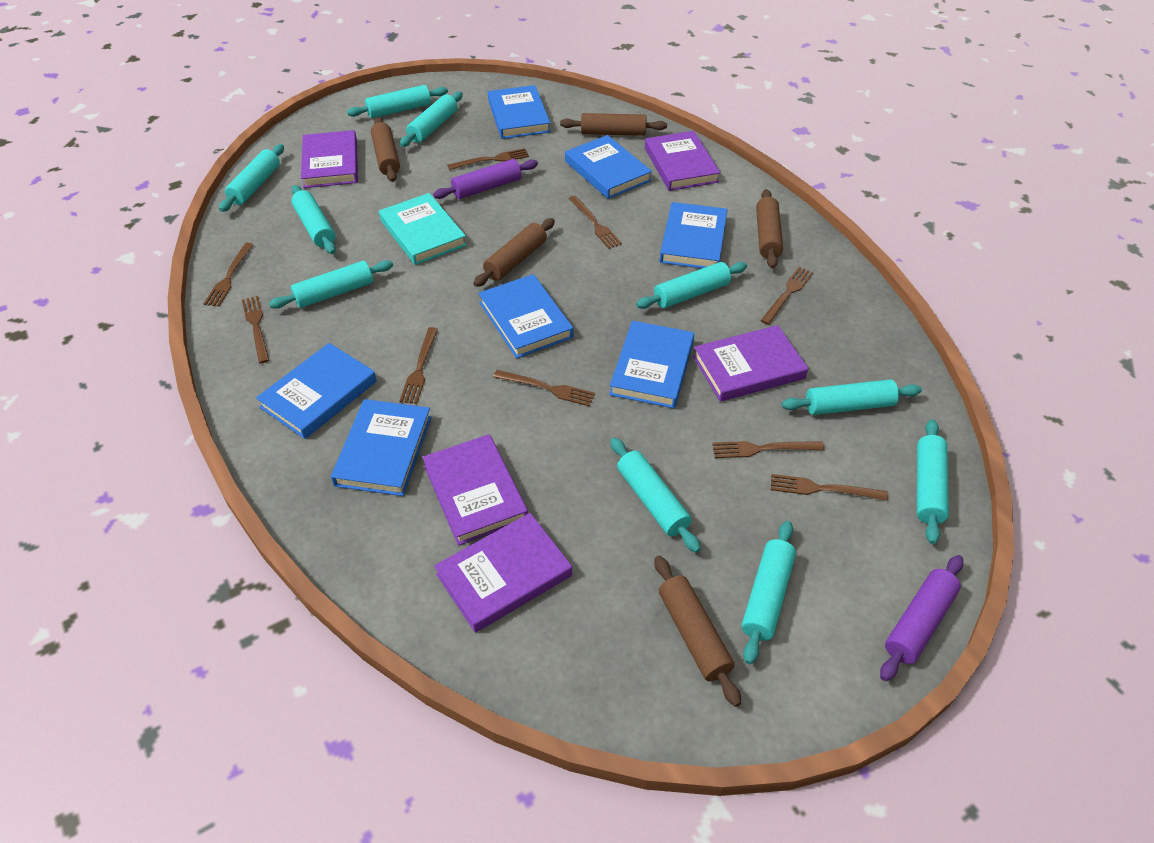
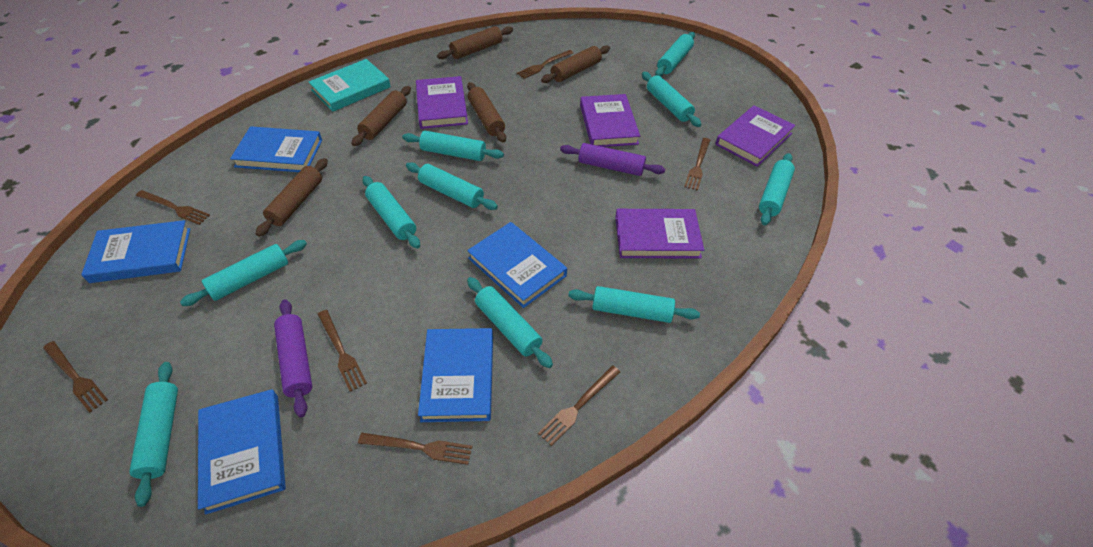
blue book: [256,343,377,439] [331,399,432,496] [478,274,573,359] [488,85,551,139] [565,135,652,199] [609,321,694,408] [660,202,728,268] = 7 -> [81,220,190,283] [198,389,286,515] [230,126,322,172] [418,328,493,422] [467,222,567,308] = 5
brown fork: [204,243,254,307] [242,296,269,363] [400,327,438,404] [447,148,529,170] [493,370,595,407] [568,196,622,249] [712,441,824,458] [761,267,813,325] [771,474,888,501] = 9 -> [43,341,108,412] [136,190,210,225] [317,310,367,392] [358,433,472,465] [517,50,573,79] [538,365,620,446] [684,138,710,191] = 7
purple book: [301,130,358,188] [422,434,528,546] [434,513,572,633] [645,131,720,191] [693,325,808,402] = 5 -> [416,76,468,129] [580,94,640,147] [615,209,704,259] [715,105,796,167] = 4

